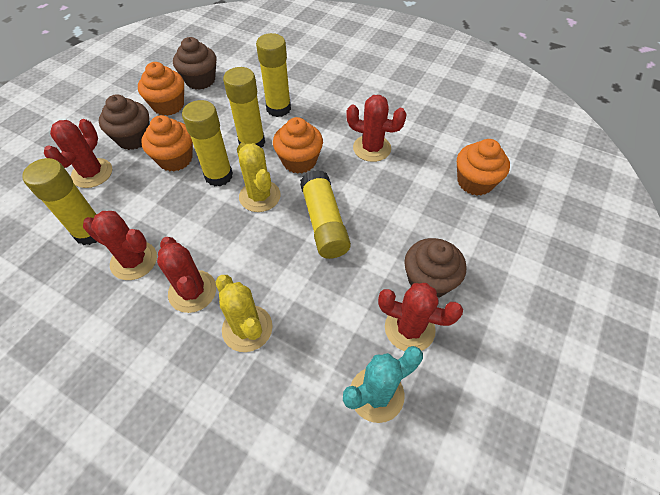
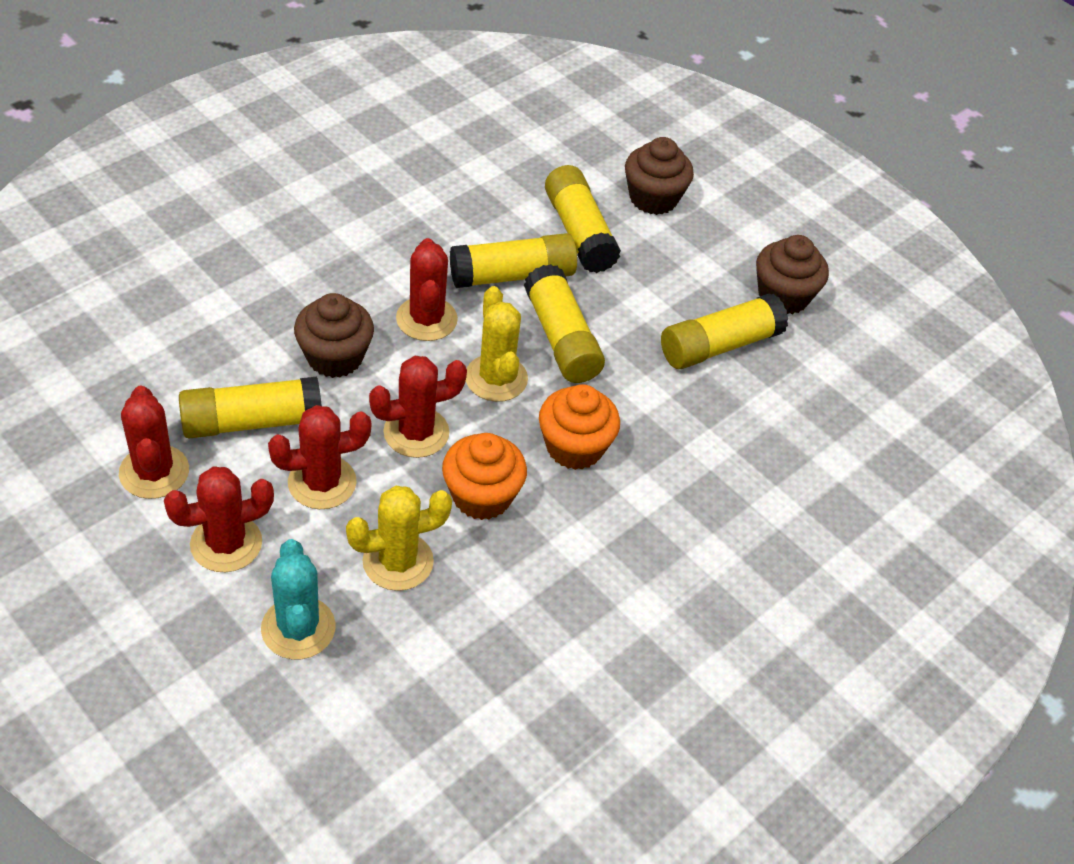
orange cupcake: [138,62,184,116] [141,115,193,171] [273,117,323,174] [457,139,510,196] = 4 -> [442,433,527,520] [539,384,620,470] = 2

